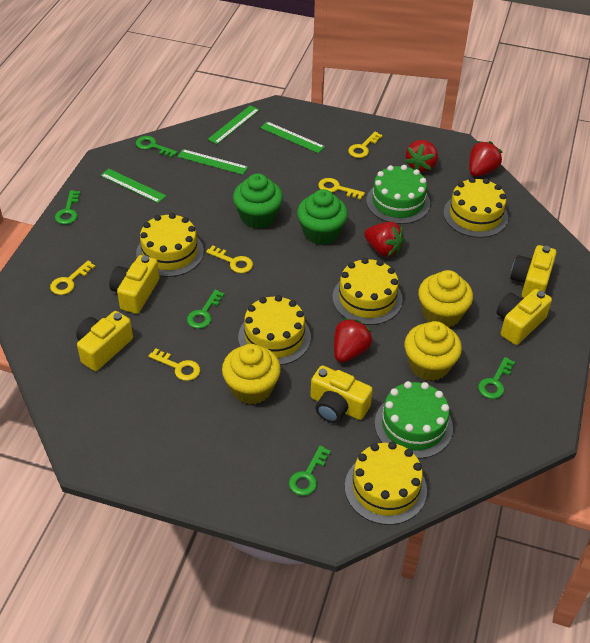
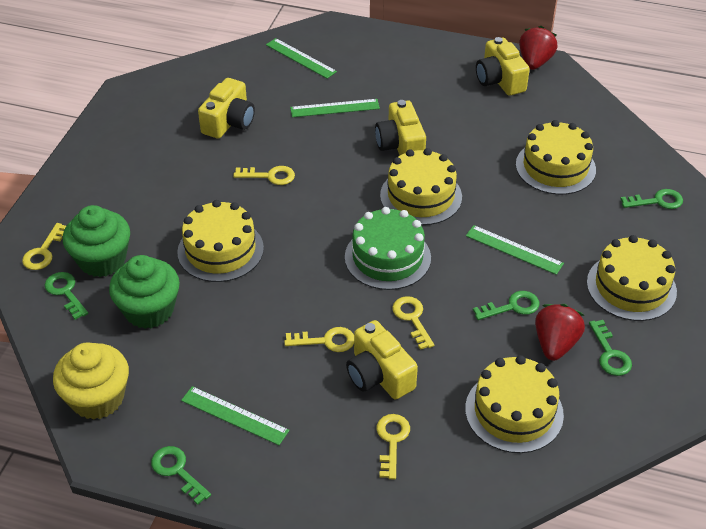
green cake: [366,165,430,224] [375,381,453,459] = 2 -> [345,207,431,290] = 1
red strawberry: [334,318,372,363] [364,222,405,257] [405,140,438,172] [469,141,502,177] = 4 -> [519,26,558,70] [535,304,585,361] = 2
yellow camera: [76,311,133,371] [109,255,160,314] [310,365,373,423] [496,289,552,345] [510,245,557,298] = 5 -> [198,78,255,139] [346,320,418,399] [375,100,426,155] [476,37,530,96] = 4
yellow cupcake: [222,344,281,404] [404,321,462,381] [418,270,473,328] = 3 -> [53,342,129,420] = 1

